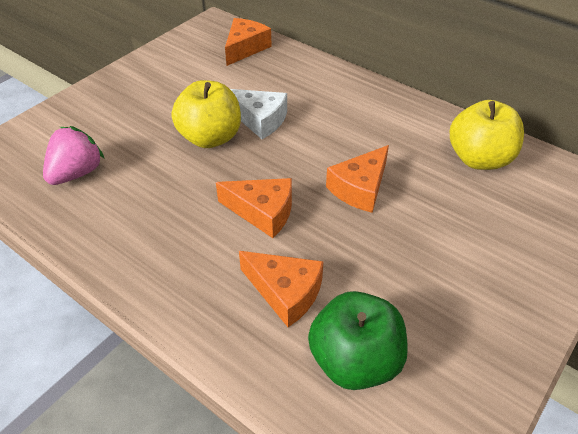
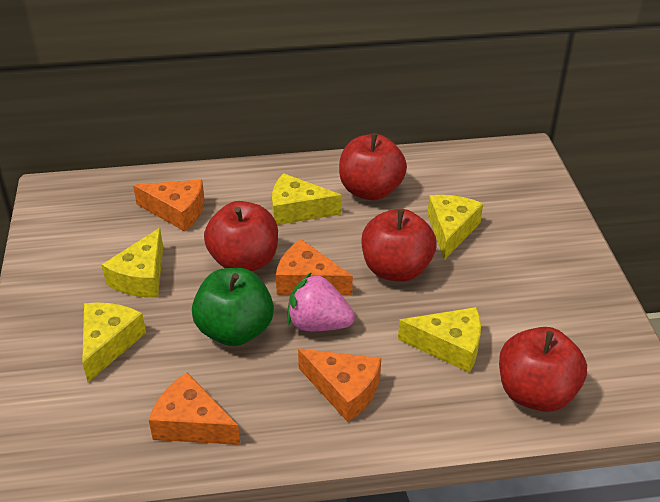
red apple: none = 0 -> [204,201,278,271] [339,133,407,200] [362,209,436,282] [499,327,587,412] = 4
white cheese: [230,89,287,139] = 1 -> none = 0
yellow apple: [172,80,241,148] [450,100,524,170] = 2 -> none = 0
yellow cheese: none = 0 -> [82,303,146,382] [102,228,163,298] [272,173,342,225] [398,307,481,373] [427,195,483,260] = 5

